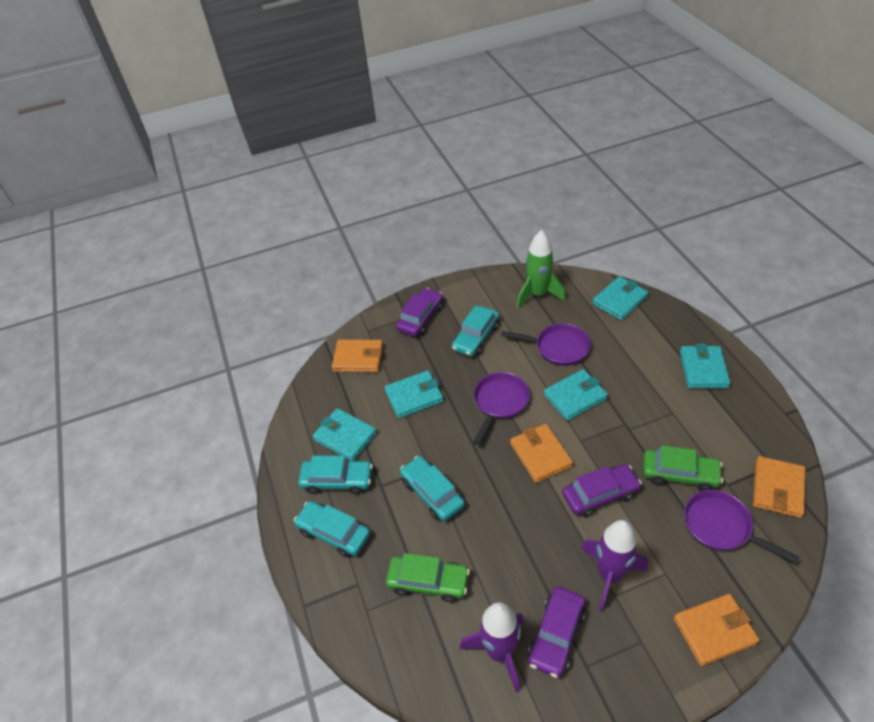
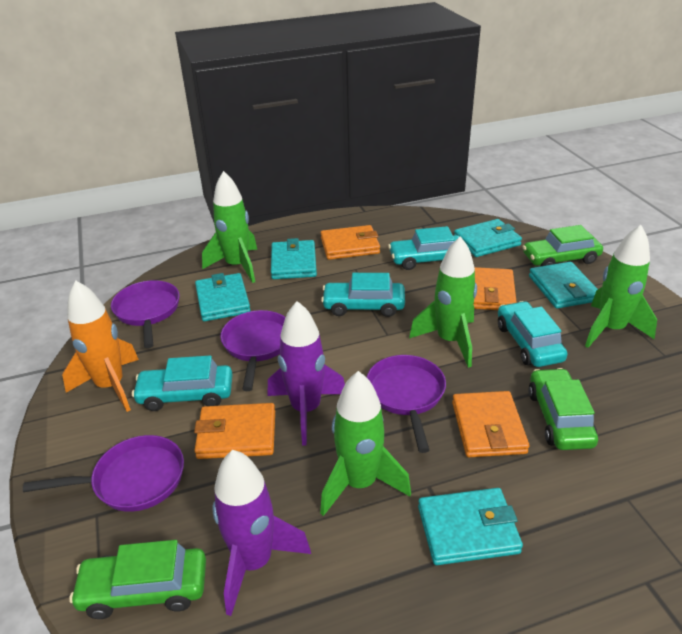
green car: [386,553,470,602] [643,445,723,491] = 2 -> [69,540,206,619] [523,225,603,266] [528,368,598,450] = 3
green rocket: [517,230,566,309] = 1 -> [202,171,257,283] [320,371,411,516] [409,236,477,368] [585,225,657,348] = 4
orange rocket: none = 0 -> [62,280,139,412] = 1
purple car: [396,288,443,337] [528,586,586,678] [562,464,642,517] = 3 -> none = 0
purple pan: [473,372,530,445] [501,323,591,366] [684,490,799,564] = 3 -> [23,435,184,512] [111,280,180,348] [220,310,285,391] [367,355,446,453] = 4

